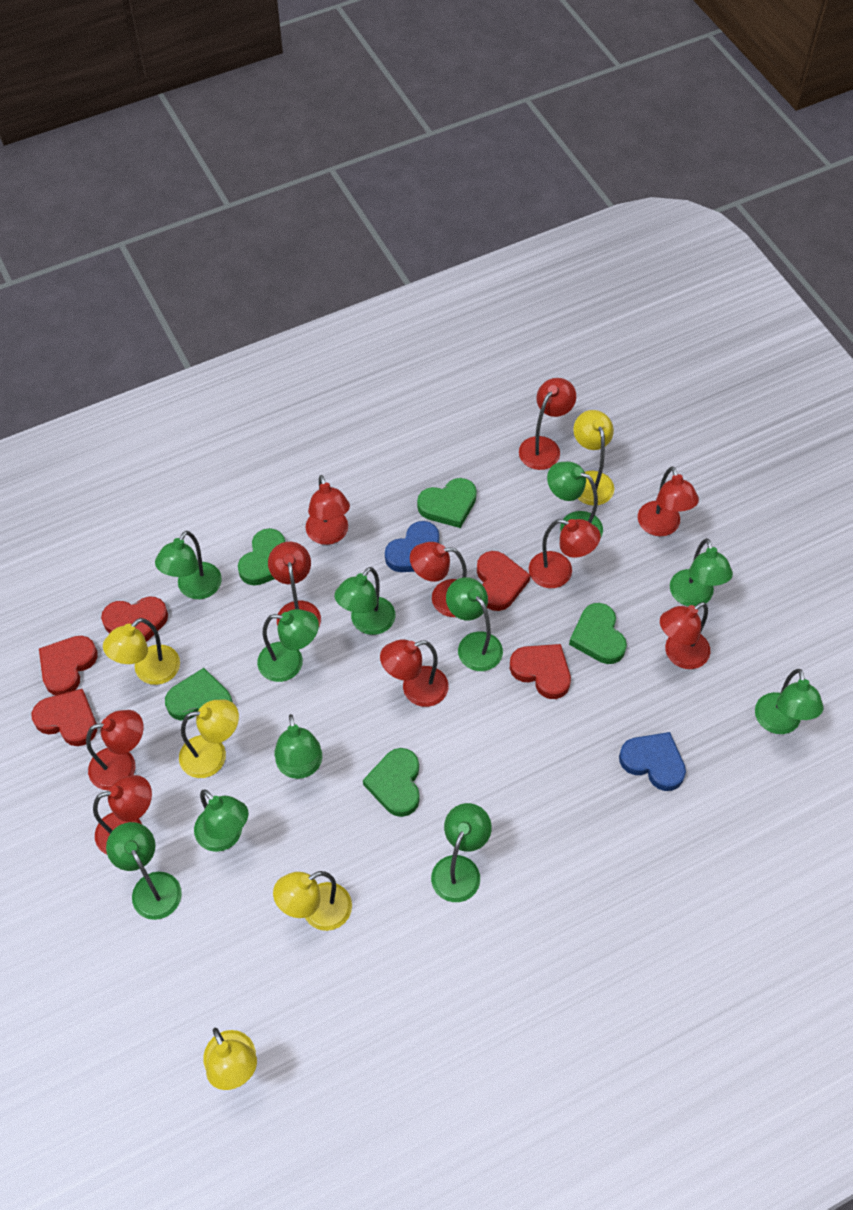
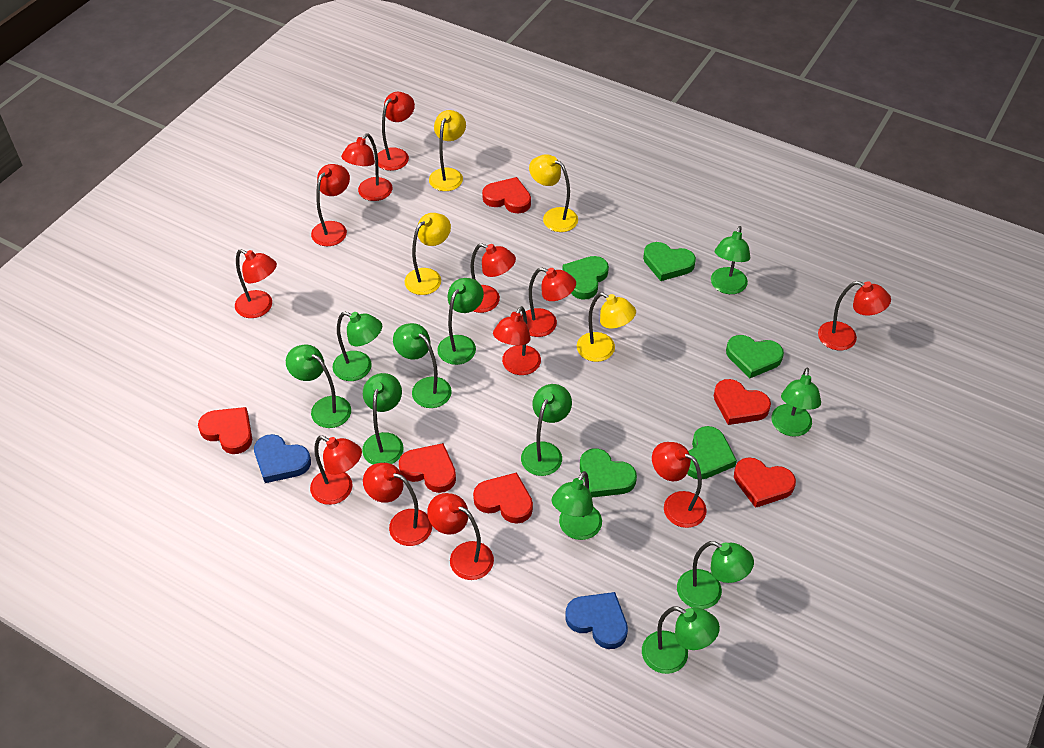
red heart: [32,689,97,746] [39,636,98,696] [101,597,168,642] [477,551,530,611] [510,644,571,699] = 5 -> [198,407,252,454] [399,443,456,493] [473,472,533,524] [482,177,531,214] [714,379,771,425] [734,457,796,508] = 6
red lamp: [86,710,144,790] [93,775,152,855] [268,542,321,626] [306,475,350,545] [380,639,449,707] [410,542,467,617] [519,378,576,470] [529,519,601,588] [638,466,699,536] [660,602,711,669] = 10 -> [235,249,277,318] [310,436,362,505] [311,164,350,246] [341,134,392,201] [363,463,432,546] [378,92,415,171] [427,493,494,580] [470,243,516,313] [493,306,541,375] [521,267,576,337] [652,442,707,528] [818,281,891,350] = 12
yellow lamp: [103,618,180,685] [179,700,239,778] [203,1027,257,1090] [273,871,352,931] [573,410,614,505] = 5 -> [404,213,451,295] [429,110,466,191] [529,154,578,232] [577,292,636,362] = 4

